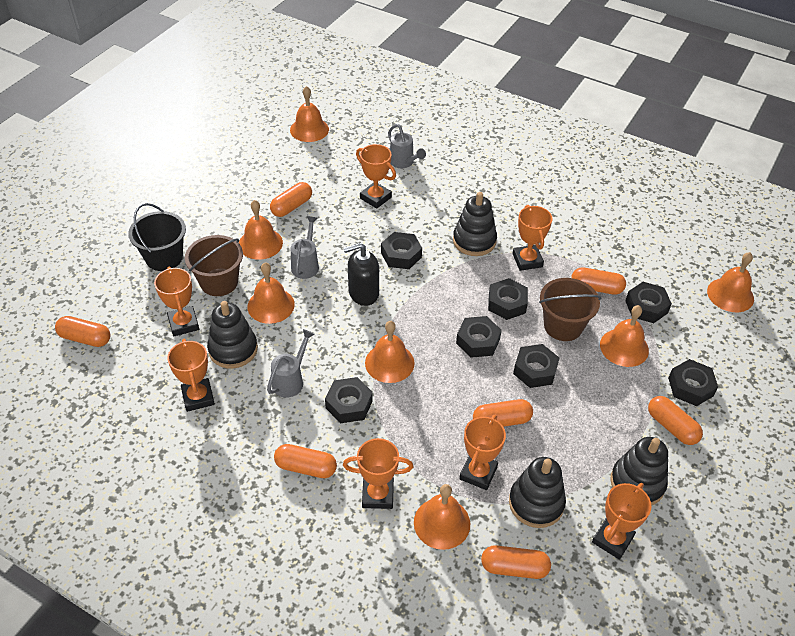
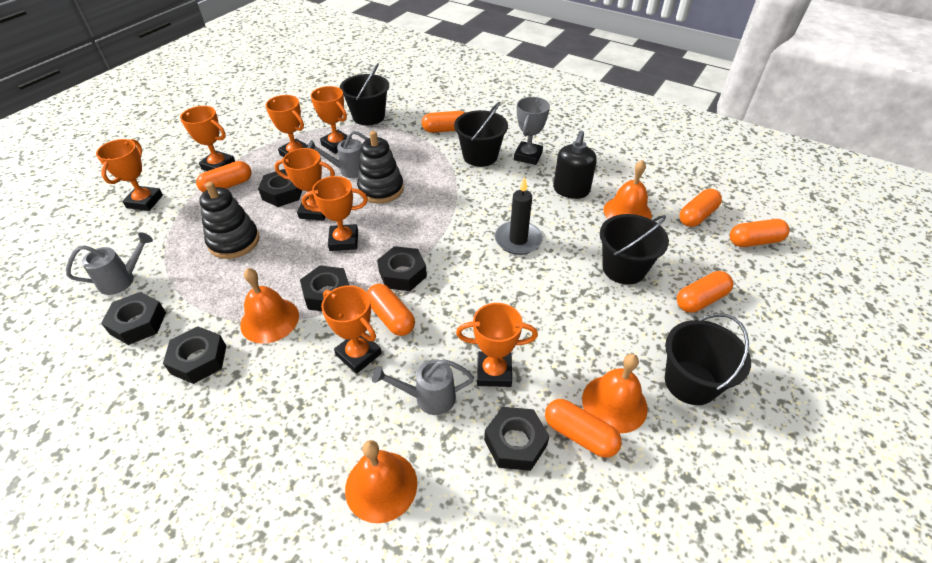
black bucket: [128,203,186,271] = 1 -> [340,63,389,125] [454,102,508,167] [600,214,669,285] [665,313,751,405] = 4
black candle: none = 0 -> [495,177,543,255] = 1
black nut: [325,377,373,423] [381,232,422,269] [456,316,502,358] [488,278,528,320] [513,344,559,388] [625,282,672,323] [668,359,718,406] = 7 -> [101,292,166,345] [163,326,226,384] [258,169,302,207] [300,266,349,311] [377,246,427,291] [484,407,549,471] = 6
black stacking toy: [207,301,258,369] [453,192,497,256] [509,457,566,528] [610,437,668,505] = 4 -> [199,182,259,259] [357,131,404,203] = 2
brown bucket: [185,235,243,296] [539,278,601,341] = 2 -> none = 0
grey trophy: none = 0 -> [514,97,550,165] = 1
orange bell: [239,200,283,260] [247,263,295,324] [290,86,329,142] [365,321,415,383] [414,484,470,550] [600,305,649,367] [707,252,754,312] = 7 -> [240,268,299,344] [345,440,417,523] [582,354,648,433] [603,160,652,219] = 4
orange trophy: [154,267,199,336] [167,339,215,412] [343,438,413,509] [356,144,396,209] [459,414,506,490] [513,205,552,271] [592,483,652,560] = 7 -> [96,139,163,211] [180,106,235,171] [266,95,308,157] [275,148,335,221] [302,176,368,251] [311,86,352,154] [321,285,382,374] [456,303,538,387] = 8

